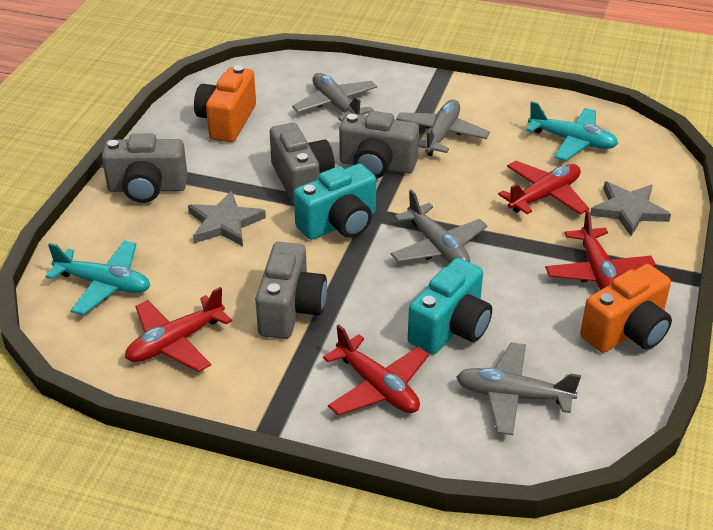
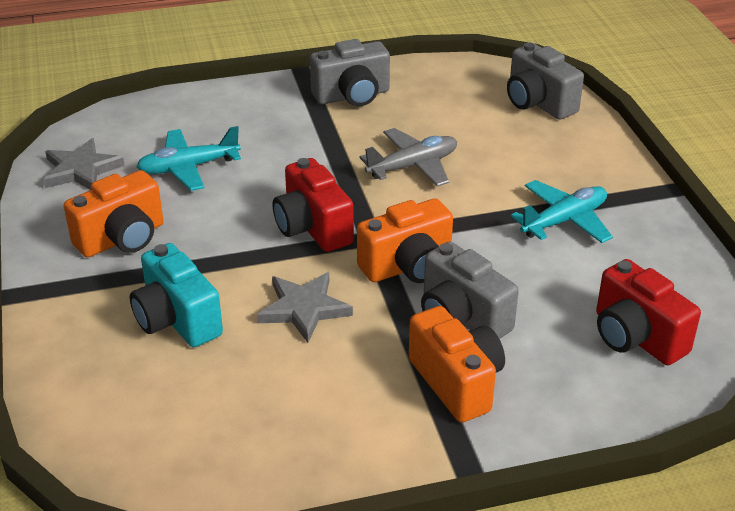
grey camera: [102,134,188,203] [255,242,327,339] [270,123,335,204] [339,111,419,178] = 4 -> [310,39,390,106] [421,241,519,339] [507,42,584,120] = 3
grey plane: [292,73,378,122] [391,189,487,263] [396,99,490,156] [456,342,581,435] = 4 -> [360,128,457,187] = 1
orange camera: [194,65,256,142] [580,264,672,353] = 2 -> [64,170,164,257] [357,199,453,283] [409,306,505,423] = 3
red camera: none = 0 -> [273,158,354,252] [596,259,701,365] = 2
red plane: [125,287,232,372] [323,324,429,415] [498,161,589,215] [545,210,656,290] = 4 -> none = 0
turquoise camera: [294,164,376,240] [408,258,492,354] = 2 -> [130,243,223,347] = 1

